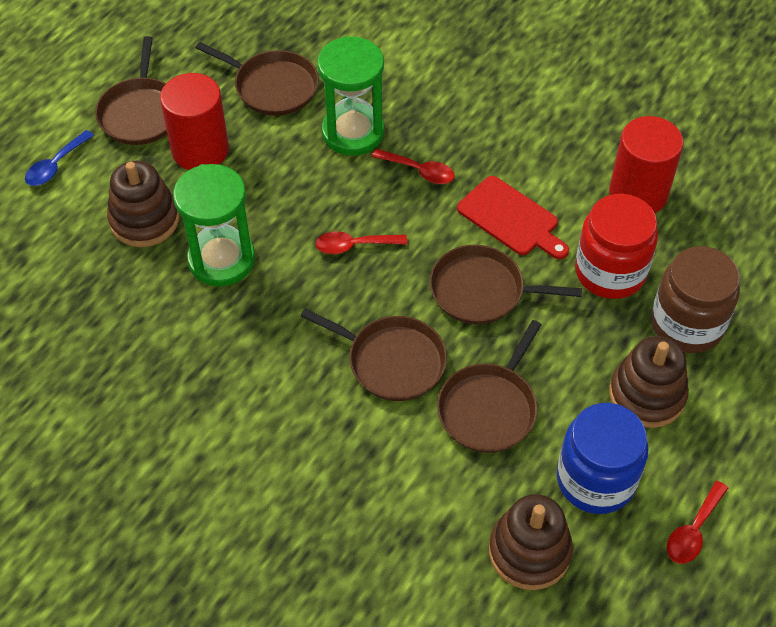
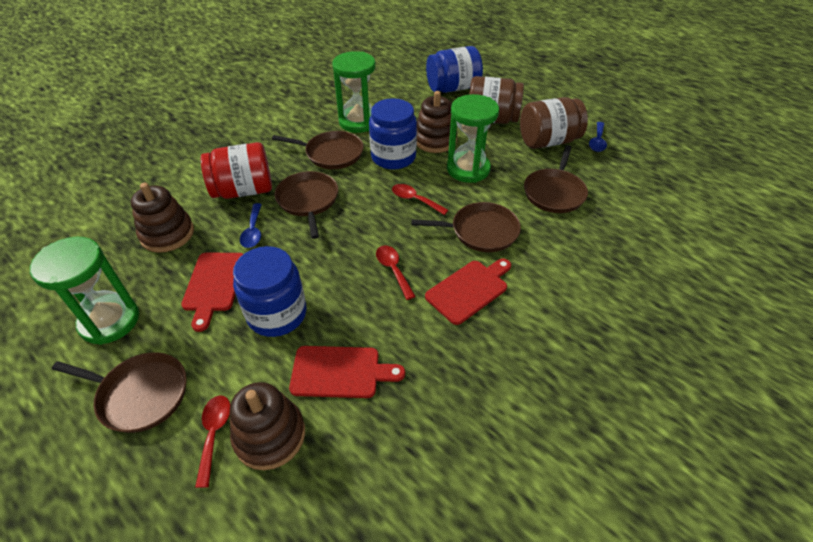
blue jar: [557,403,649,514] = 1 -> [233,246,307,337] [369,98,417,170] [426,46,483,93] = 3
blue spoon: [25,130,94,186] = 1 -> [240,203,262,248] [589,122,607,152] = 2
brown jar: [651,246,740,353] = 1 -> [469,76,524,124] [520,97,588,149] = 2
green hourglass: [173,164,255,286] [317,36,384,156] = 2 -> [30,237,139,345] [332,51,376,133] [447,94,499,183] = 3
red cutting board: [457,176,569,259] = 1 -> [181,253,243,332] [289,346,405,398] [425,258,511,325] = 3
red cylinder: [160,73,229,170] [609,116,684,213] = 2 -> none = 0

